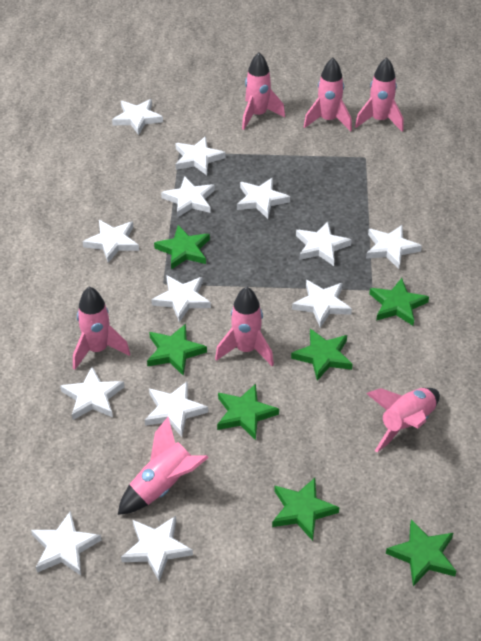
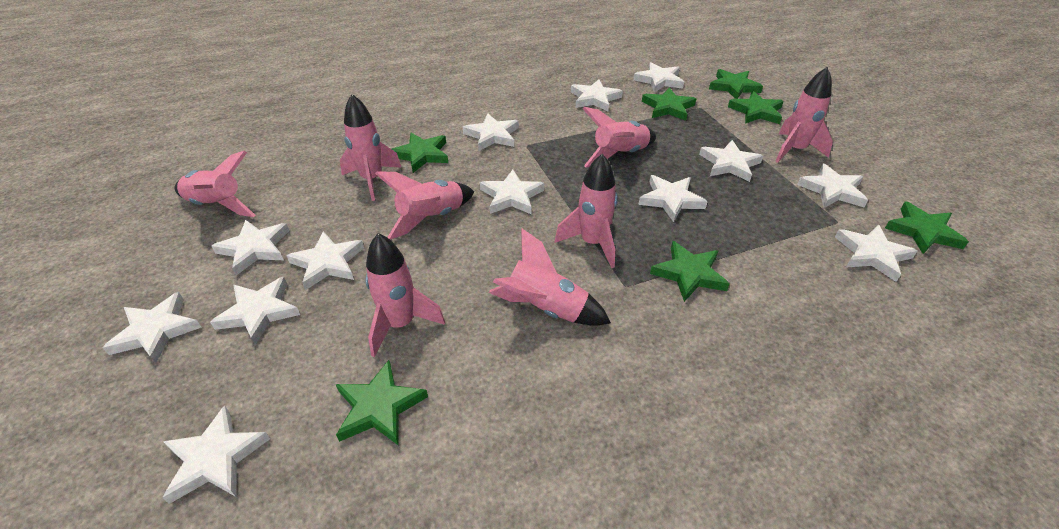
pink rocket: [73,286,130,370] [118,417,209,515] [215,286,274,366] [242,52,285,130] [304,58,352,131] [355,58,404,132] [366,388,440,452] = 7 -> [175,151,256,217] [340,94,402,201] [365,233,445,357] [375,172,474,240] [489,228,611,326] [554,154,618,268] [582,107,656,167] [775,67,833,163] = 8

